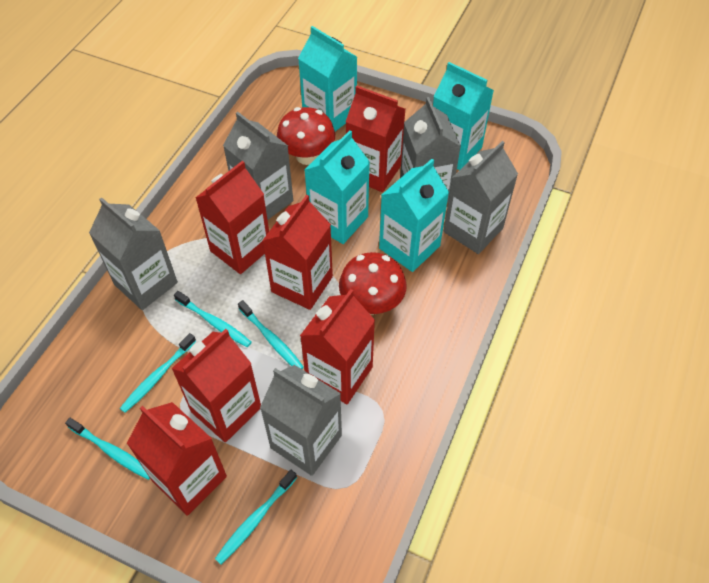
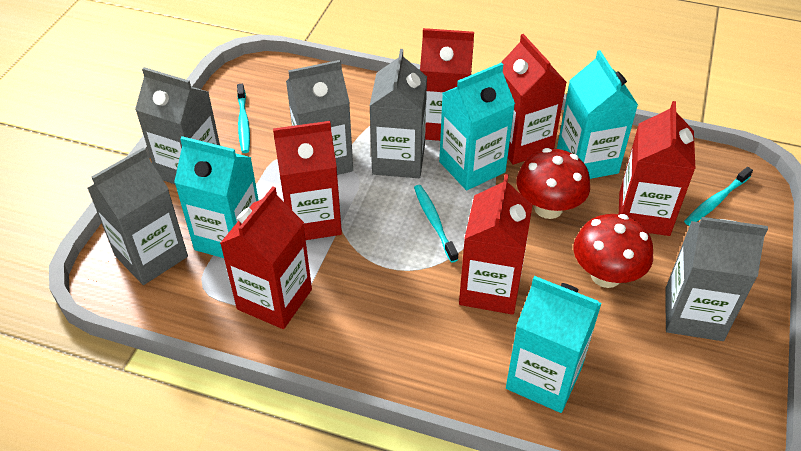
turquoise toothbrush: [65,418,150,480] [120,333,196,413] [174,291,252,347] [215,470,297,564] [238,300,304,369] = 5 -> [237,84,250,153] [414,185,458,263] [684,167,753,226] = 3

